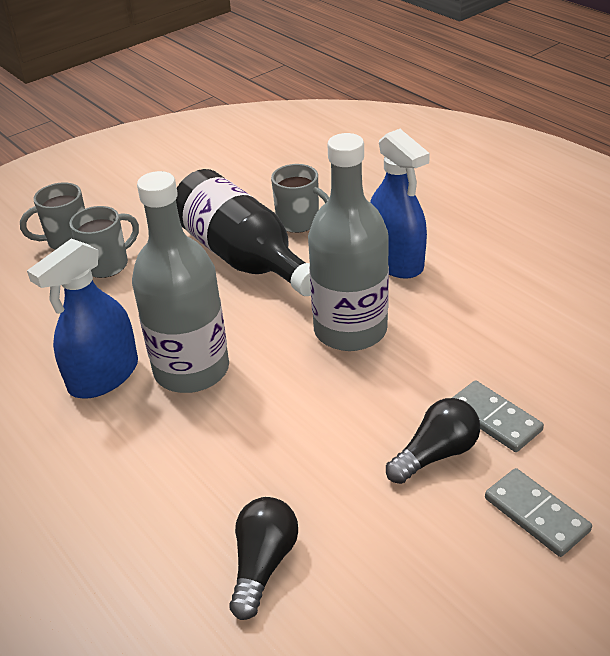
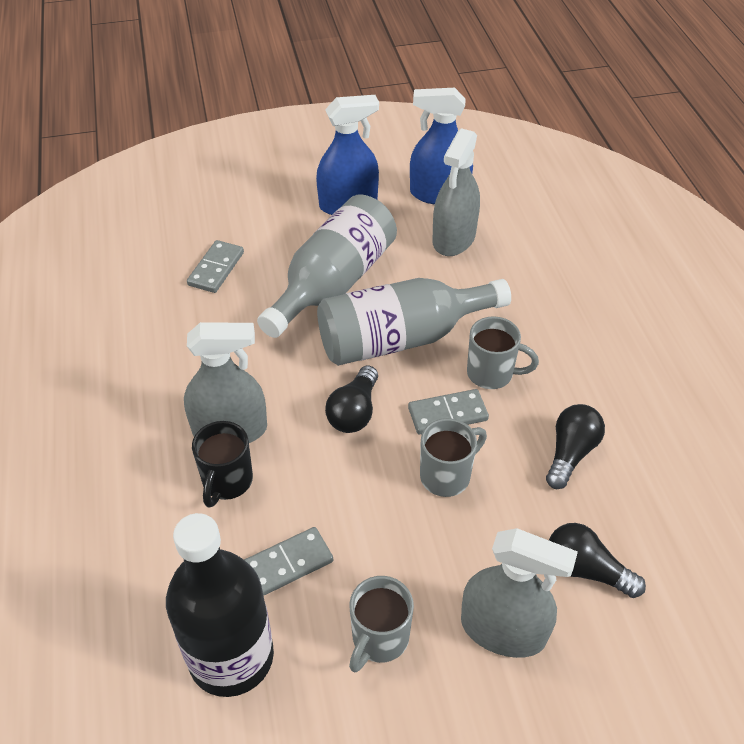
black light bulb: [229,497,298,620] [386,398,480,484] = 2 -> [325,365,378,433] [546,404,605,489] [549,523,646,598] = 3
black mug: none = 0 -> [192,421,253,508] = 1
grey domino: [452,381,544,452] [485,468,592,557] = 2 -> [187,240,244,293] [244,527,333,596] [408,389,489,434] = 3
grey spray bottle: none = 0 -> [184,322,267,443] [433,128,480,256] [461,528,578,658] = 3

